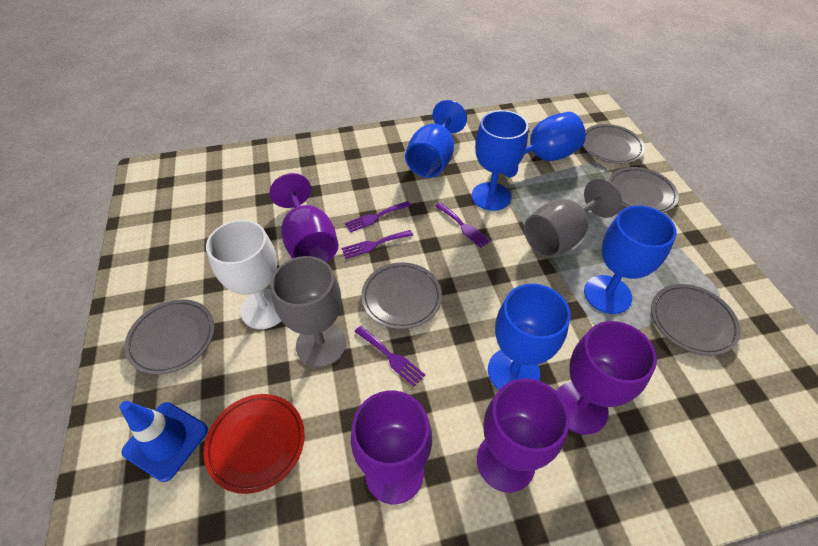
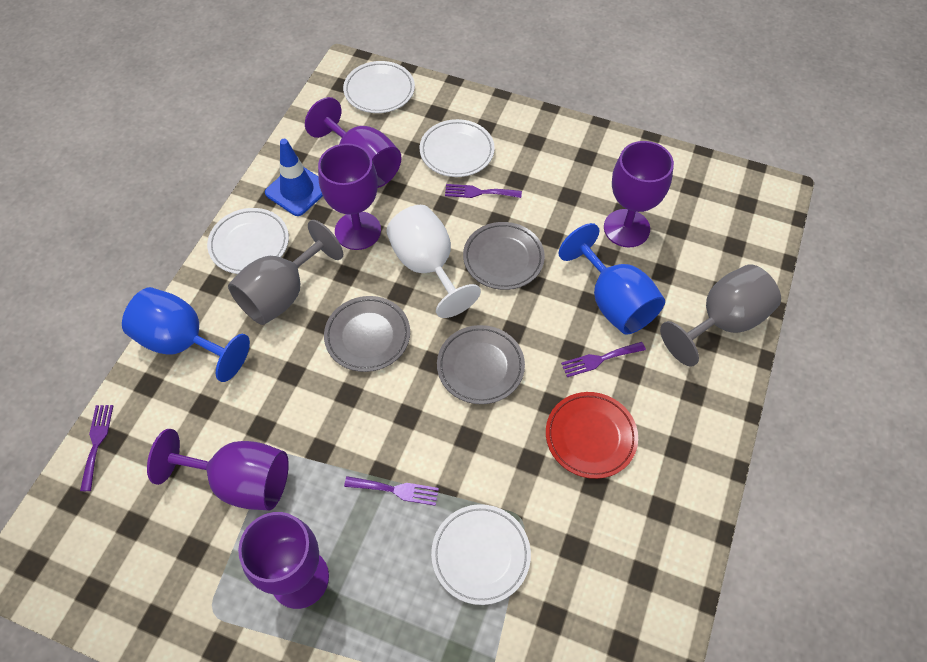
blue goblet: [405,100,467,178] [472,110,528,211] [488,284,571,390] [503,112,586,177] [584,205,677,314] = 5 -> [122,287,250,382] [558,223,665,335] = 2
grey plate: [125,299,214,375] [361,262,442,329] [583,124,645,164] [608,167,679,213] [651,284,741,356] = 5 -> [324,296,410,372] [437,325,525,404] [463,222,545,290] = 3
purple goblet: [270,173,339,263] [351,391,432,504] [477,378,570,493] [556,321,657,435] = 4 -> [147,429,289,511] [238,512,329,609] [305,97,402,188] [318,143,381,250] [604,141,674,247] = 5
white plate: none = 0 -> [207,208,289,274] [343,61,415,113] [420,119,495,177] [431,504,531,605] = 4

